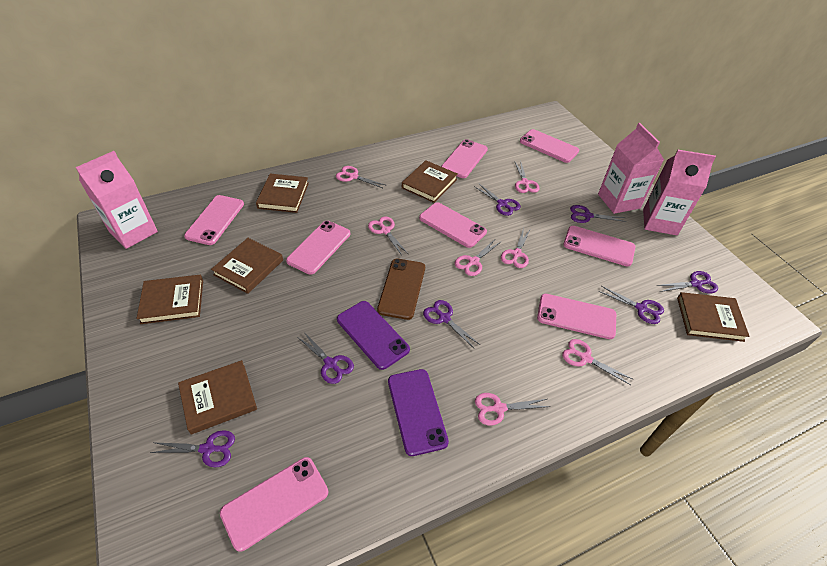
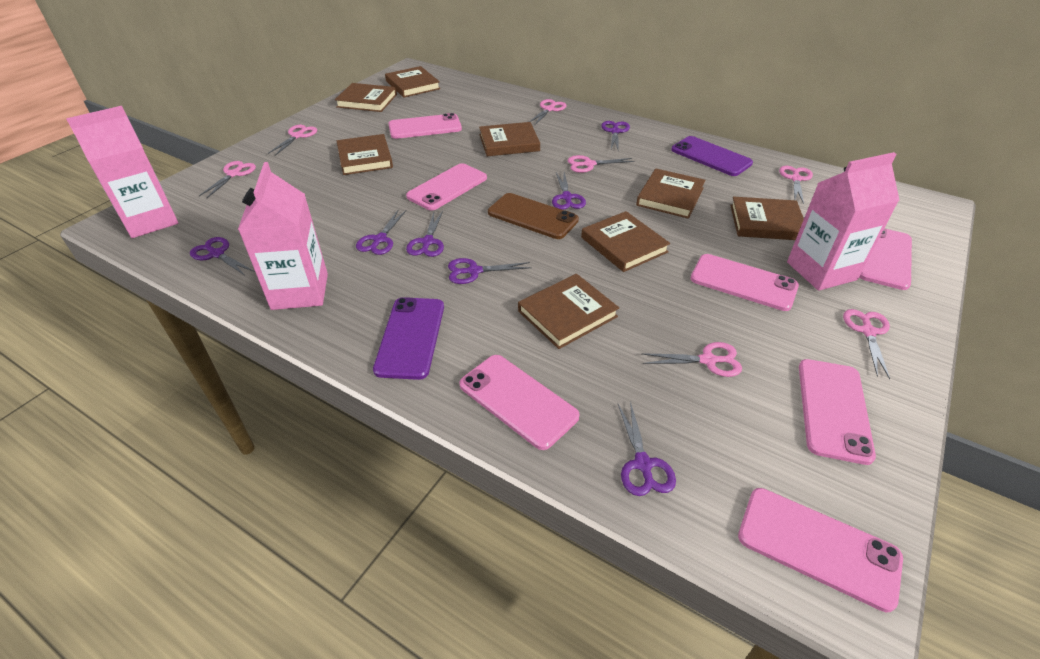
brown book: [137,275,203,324] [178,360,257,434] [211,238,283,294] [256,174,309,213] [402,160,458,203] [677,292,750,342] = 6 -> [335,83,397,112] [337,134,393,175] [385,66,440,98] [479,122,540,156] [518,274,619,349] [581,211,670,272] [636,169,706,219] [730,197,804,240] = 8
pink phone: [184,195,244,245] [220,457,328,552] [286,221,350,274] [419,202,487,248] [441,139,488,178] [520,129,579,163] [537,294,616,339] [563,226,635,266] = 8 -> [388,113,462,139] [406,163,487,210] [459,355,579,450] [690,254,799,311] [738,488,903,612] [799,359,876,465] [859,228,912,290] = 7

